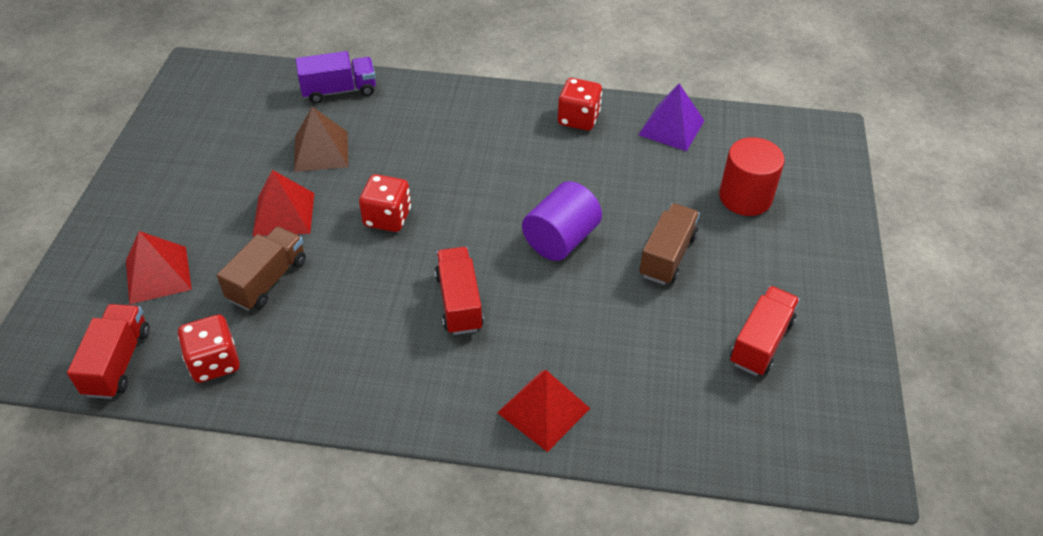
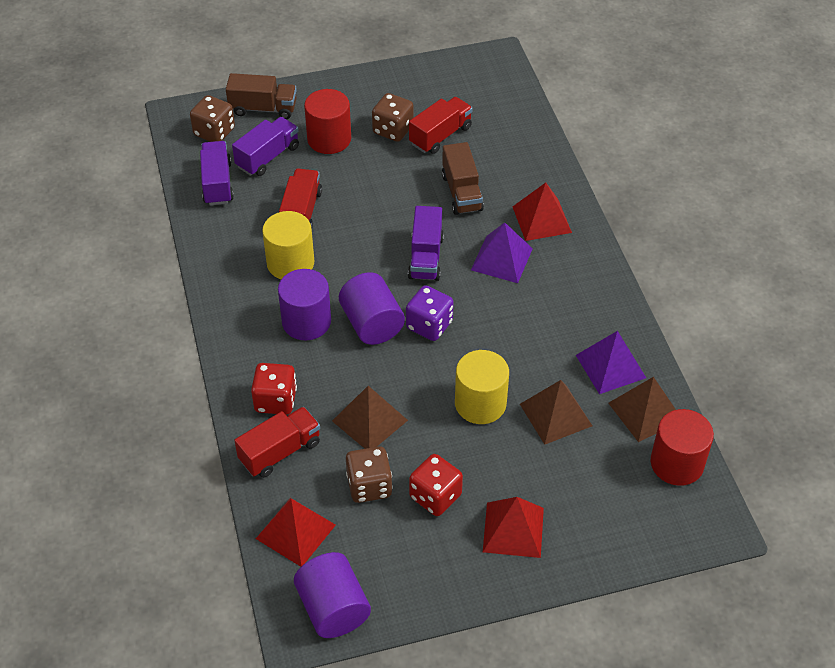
brown dice: none = 0 -> [190,95,235,142] [346,446,393,503] [372,93,414,142] = 3
brown pyramid: [294,107,348,172] = 1 -> [332,386,408,449] [520,380,592,445] [608,377,676,442] = 3
purple cylinder: [522,181,602,261] = 1 -> [278,269,331,340] [294,552,371,638] [339,272,405,345] = 3
purple dice: none = 0 -> [406,285,454,341] = 1
purple pyramid: [638,83,704,151] = 1 -> [471,222,533,283] [576,331,646,394] = 2
purple truck: [295,51,376,104] = 1 -> [200,141,234,205] [232,117,299,176] [408,206,444,281] = 3
red cylinder: [719,137,785,216] = 1 -> [304,89,351,154] [651,409,714,486] = 2
red dice: [178,314,240,383] [359,174,411,232] [558,78,602,131] = 3 -> [251,363,297,415] [409,454,463,516] = 2
yellow cylinder: none = 0 -> [262,211,314,279] [455,350,509,424] = 2

